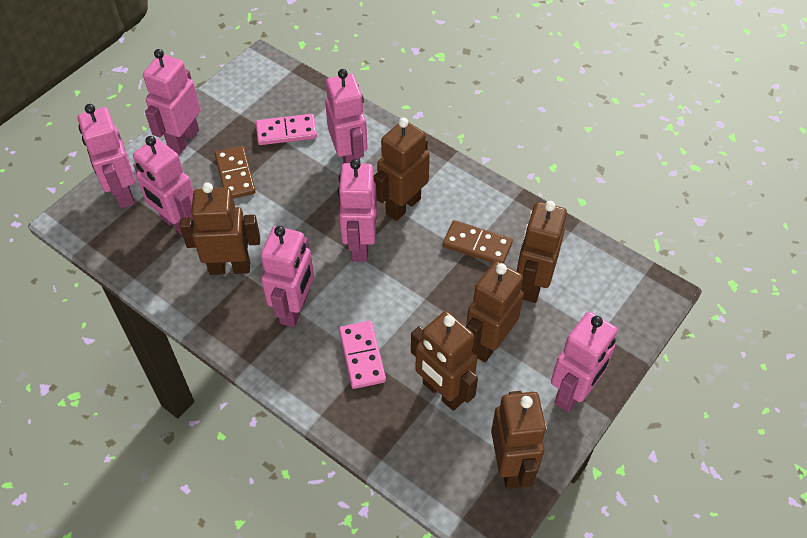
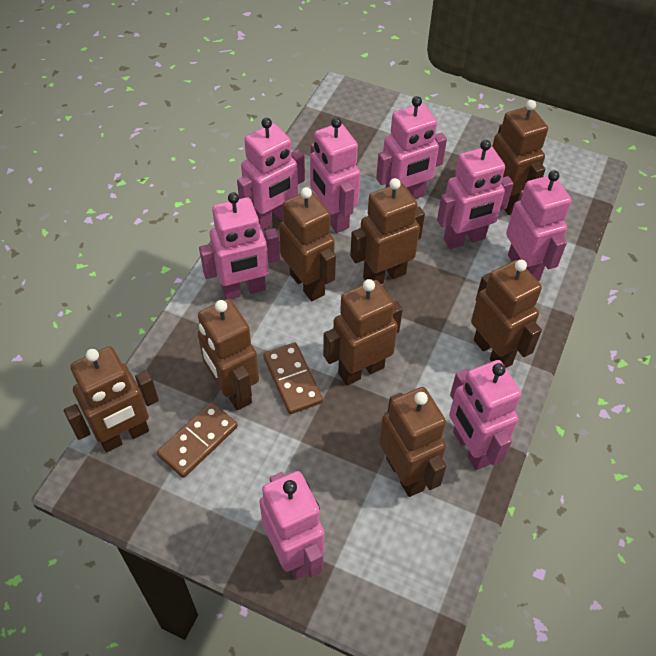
brown robot: [180,182,260,275] [374,118,430,221] [411,311,478,411] [466,261,524,362] [491,391,546,488] [517,201,567,303] = 6 -> [64,346,159,452] [197,299,259,410] [279,187,336,301] [323,279,403,386] [350,178,425,284] [379,387,447,497] [471,260,542,368] [492,100,548,215] = 8
pink domino: [256,114,317,145] [339,321,386,389] = 2 -> none = 0
pink robot: [78,104,135,208] [133,136,194,236] [143,49,201,154] [261,226,314,327] [325,69,367,164] [338,159,377,262] [551,312,617,412] = 7 -> [199,192,280,299] [237,118,305,230] [259,471,325,579] [310,117,361,233] [376,96,447,199] [437,140,513,249] [449,360,521,470] [506,170,572,281] = 8

